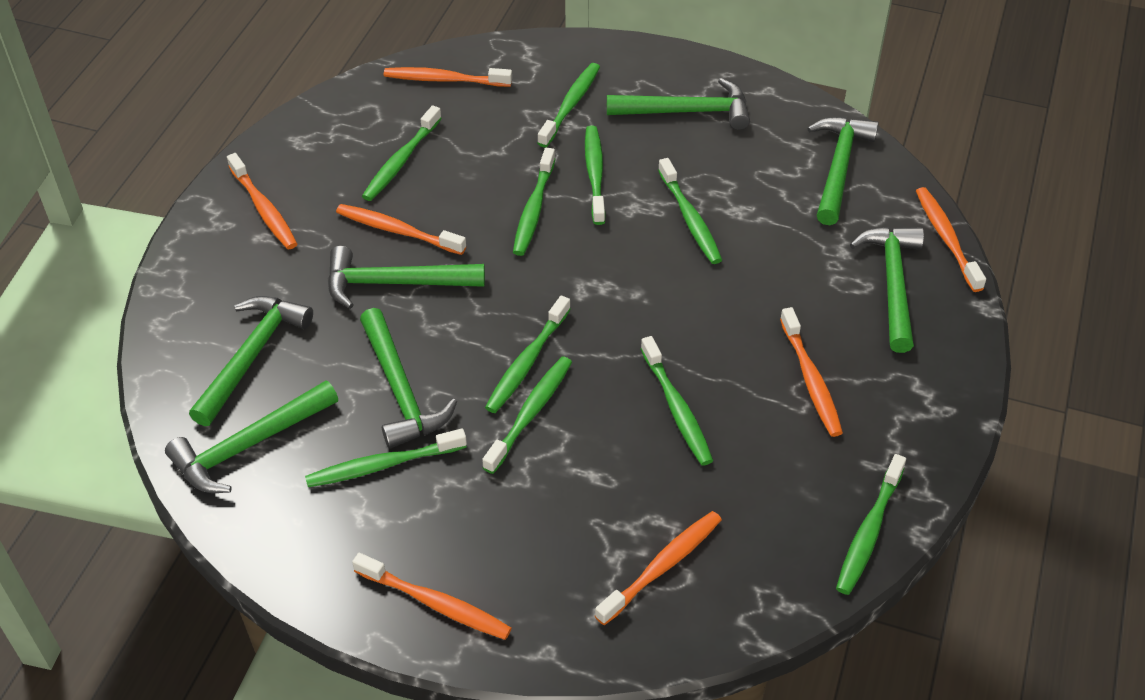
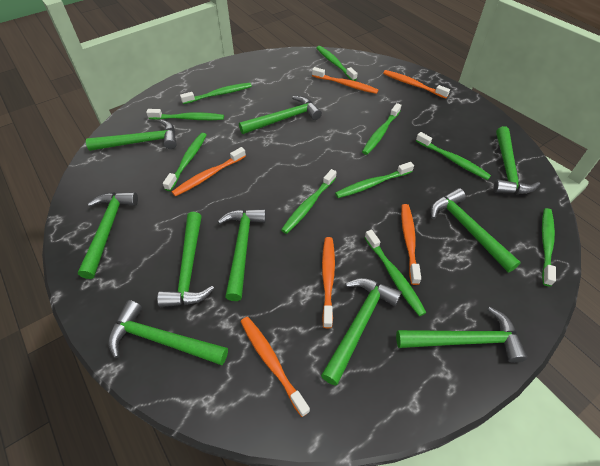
green hammer: [165,381,338,493] [189,296,313,426] [328,246,485,309] [360,308,457,449] [607,78,750,130] [807,117,879,225] [850,227,924,353] = 7 -> [78,192,138,279] [86,119,177,151] [108,300,228,365] [157,212,215,307] [218,209,266,301] [239,96,322,134] [321,278,402,386] [396,307,527,363] [431,188,521,273] [493,126,540,194] = 10
orange toothbrush: [227,153,297,249] [336,204,466,255] [352,553,512,640] [384,67,512,87] [595,511,722,625] [780,307,843,437] [916,187,986,292] = 7 -> [172,147,246,197] [240,317,310,417] [312,67,379,94] [322,237,335,328] [383,70,450,99] [401,204,421,285] = 6

